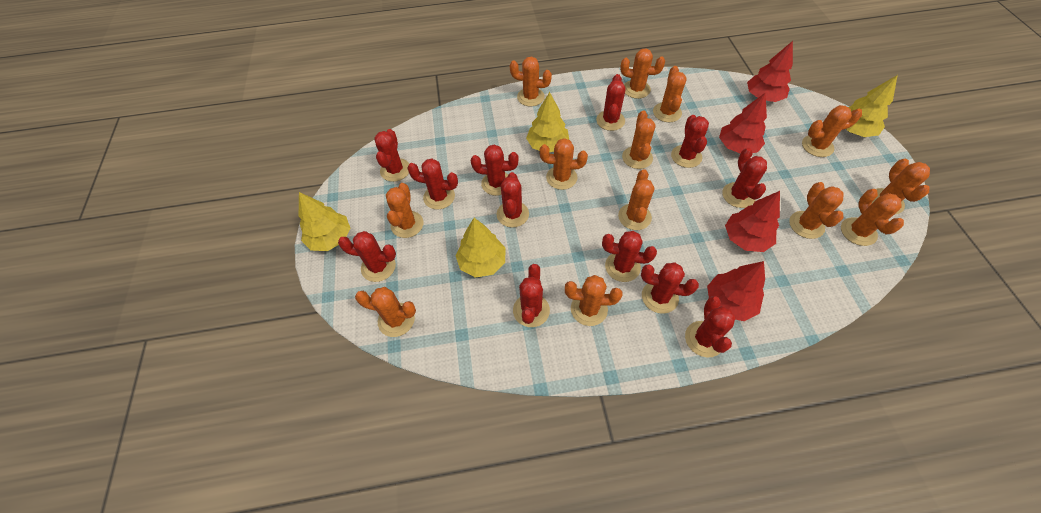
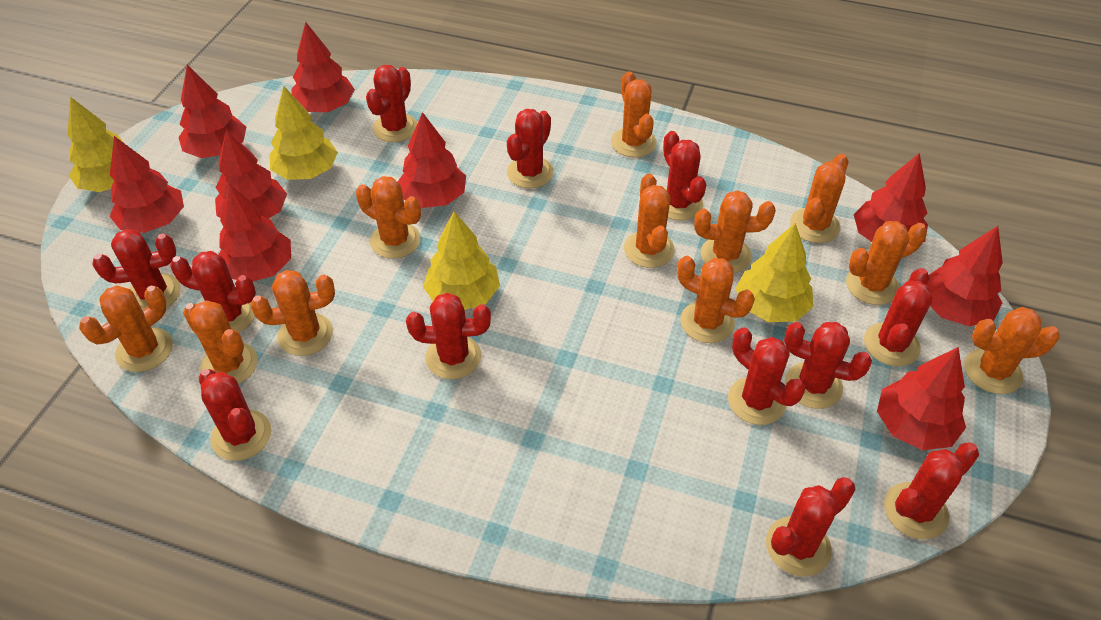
orange cactus: [355,287,416,337] [386,183,424,238] [510,57,552,106] [540,138,588,190] [565,275,622,326] [618,169,655,230] [620,48,665,99] [622,110,656,169] [653,66,687,122] [789,182,844,239] [802,105,862,157] [841,189,904,246] [872,159,930,214] = 13 -> [79,285,173,372] [183,300,258,384] [251,270,335,356] [356,176,421,259] [611,71,657,158] [624,174,675,268] [677,256,755,343] [694,190,776,273] [790,154,848,243] [846,221,927,305] [964,307,1060,394] = 11
red tree: [707,261,765,321] [719,92,767,154] [725,191,780,252] [747,41,793,102] = 4 -> [110,136,184,233] [178,65,246,158] [215,130,287,219] [218,184,291,281] [291,22,355,112] [398,112,466,208] [854,153,928,242] [877,347,966,450] [927,226,1003,326] = 9

